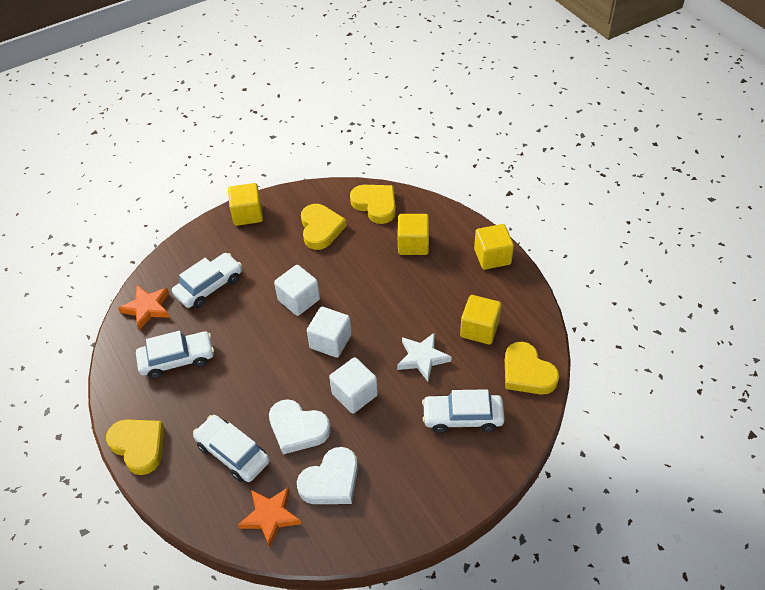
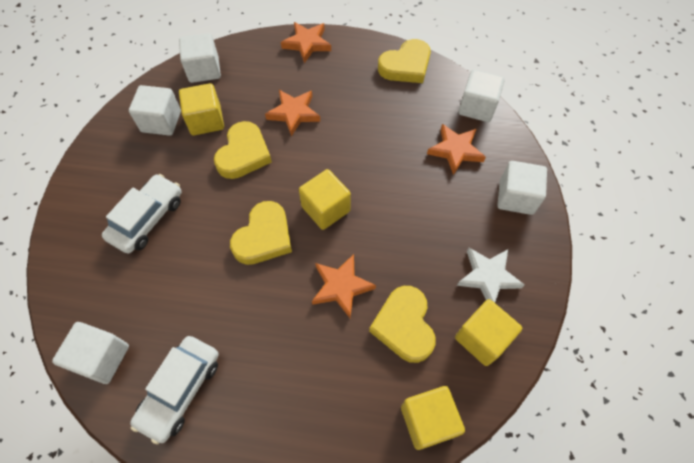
orange star: [118,286,170,330] [238,487,301,547] = 2 -> [265,90,320,137] [281,22,331,63] [312,254,376,318] [427,124,486,175] = 4
white car: [136,331,214,379] [172,253,242,308] [193,415,270,482] [422,389,505,433] = 4 -> [102,174,182,254] [130,336,219,444] = 2
white cube: [274,265,320,316] [307,307,352,358] [329,357,378,414] = 3 -> [52,322,129,384] [129,85,181,136] [179,33,221,83] [458,69,505,122] [498,161,547,215] = 5
white heart: [269,399,331,454] [297,447,358,504] = 2 -> none = 0

